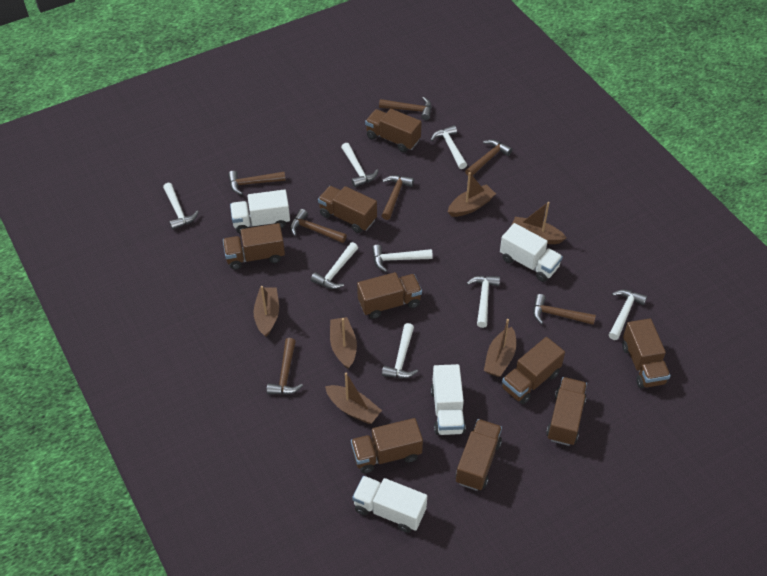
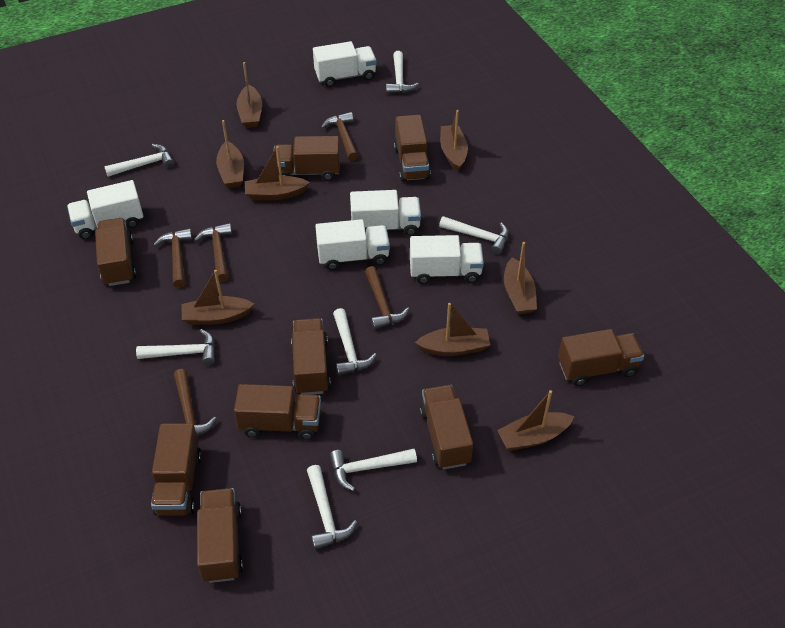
brown boat: [254,286,279,337] [325,372,382,424] [330,317,357,369] [448,172,496,217] [484,319,516,377] [511,202,566,244] = 6 -> [182,270,254,325] [216,120,244,188] [237,62,262,128] [245,146,310,200] [415,303,490,356] [440,110,468,171] [497,390,574,451] [504,242,537,314] = 8
brown hammer: [228,171,286,195] [266,338,303,394] [290,209,347,243] [379,97,431,120] [381,175,414,220] [465,139,512,176] [533,294,596,325] = 7 -> [153,228,192,288] [174,369,217,436] [194,223,232,282] [321,112,359,161] [365,266,409,330] = 5
white hammer: [163,183,199,230] [311,242,358,289] [341,143,379,187] [372,245,433,272] [382,323,418,378] [431,125,467,169] [467,276,500,328] [609,290,647,340] = 8 -> [104,144,174,177] [136,329,215,365] [307,465,357,550] [329,449,417,491] [333,308,376,376] [386,51,419,94] [439,216,509,255] = 7
white truck: [230,189,290,234] [352,476,427,533] [431,364,466,435] [500,223,563,282] = 4 -> [67,180,143,240] [313,41,377,87] [315,219,390,270] [350,190,421,236] [410,235,484,284] = 5

